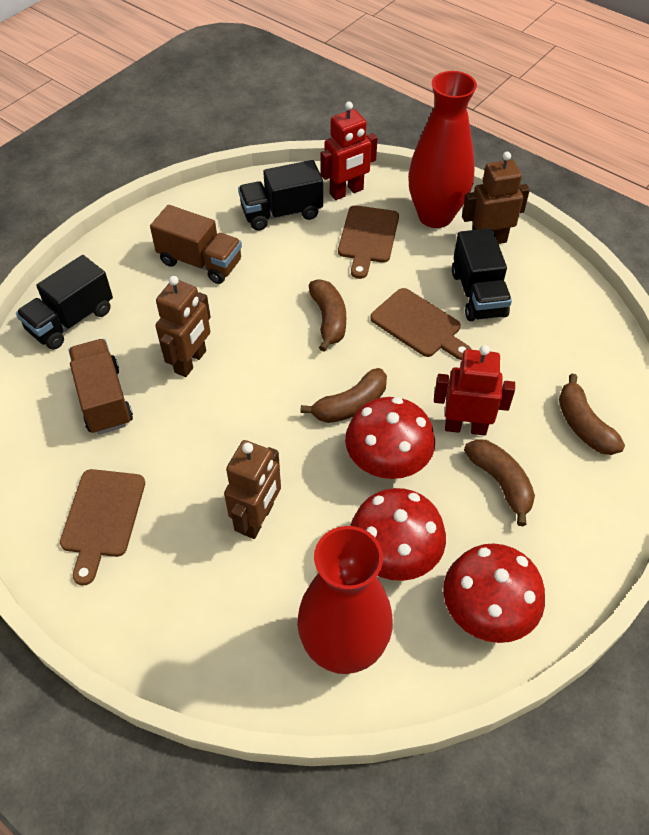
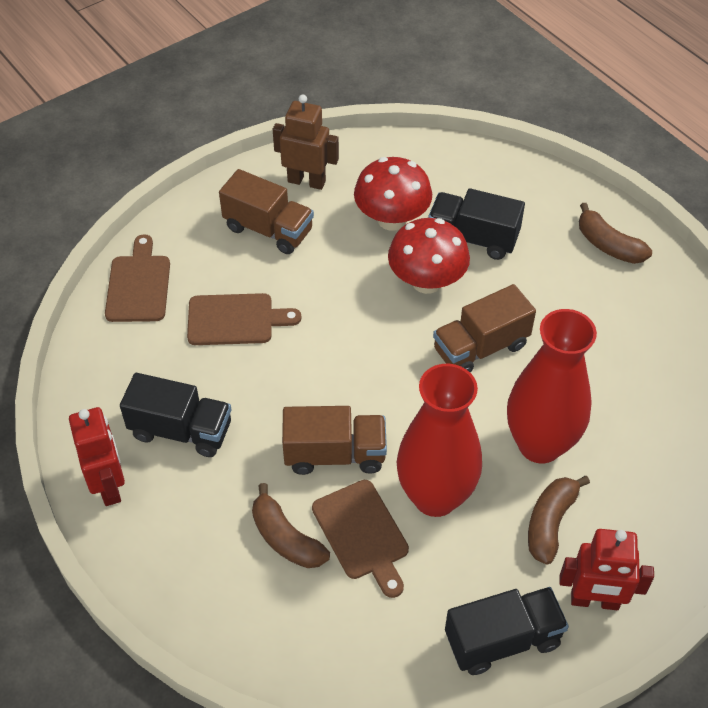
brown banana: [301,368,387,423] [309,280,346,352] [464,439,535,526] [559,374,625,455] = 4 -> [252,483,330,568] [528,476,590,565] [579,203,652,264] = 3
brown robot: [155,276,211,377] [224,440,281,539] [462,152,530,244] = 3 -> [273,94,339,190] = 1
brown truck: [68,339,133,434] [150,205,242,284] = 2 -> [219,169,314,254] [282,406,387,475] [433,284,536,372] = 3
red mushroom: [345,397,435,479] [350,488,446,581] [443,543,545,643] = 3 -> [354,157,432,231] [388,218,470,294] = 2

